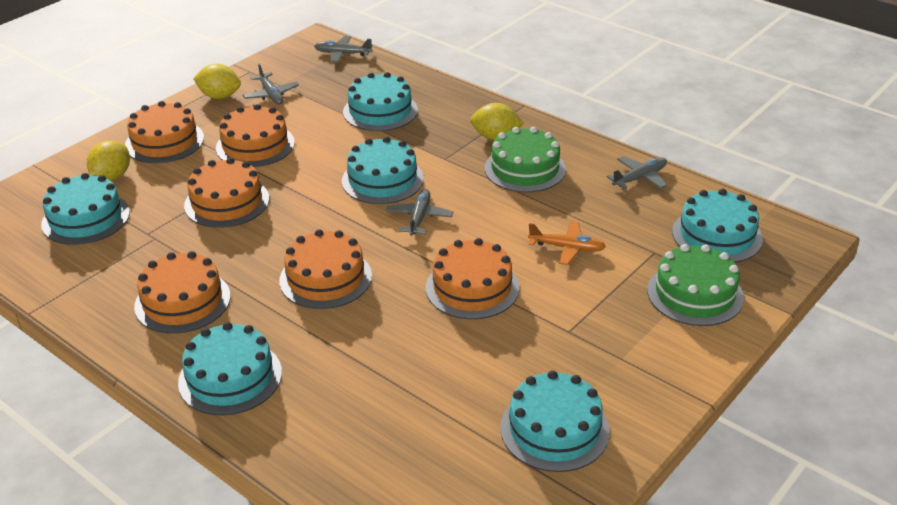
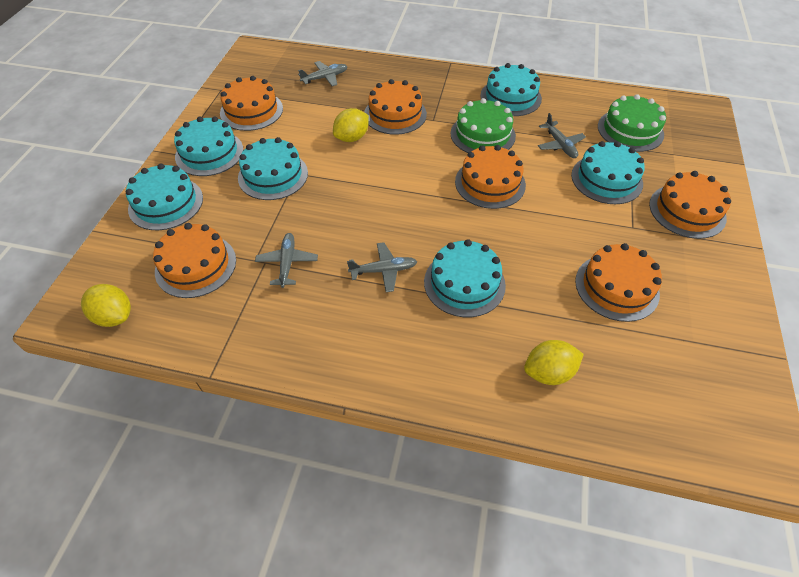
orange plane: [528,221,606,265] = 1 -> none = 0

